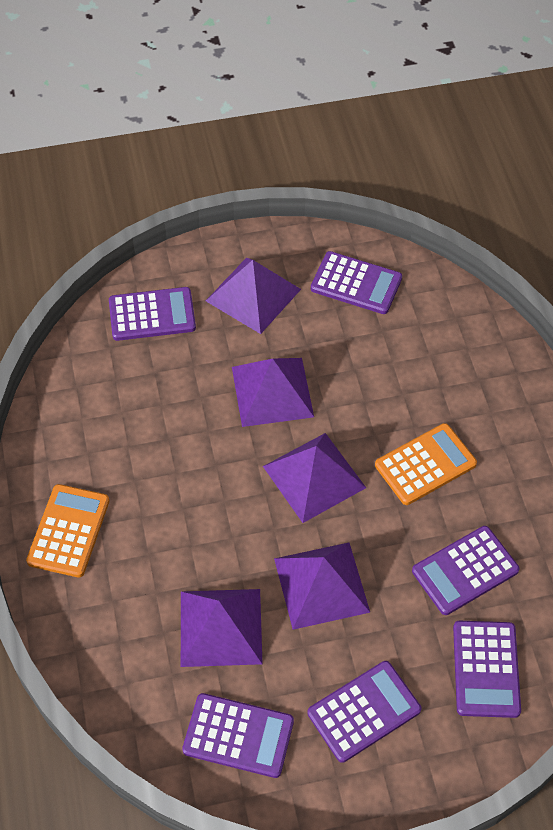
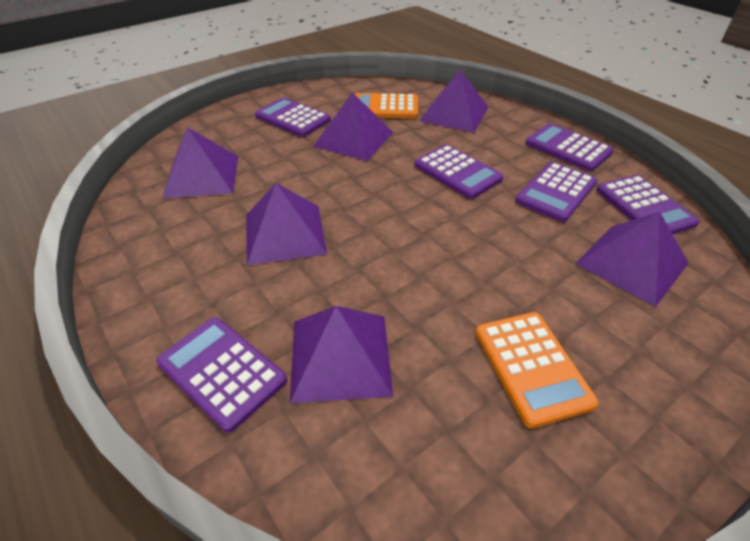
purple pyramid: [181,589,263,667] [206,258,301,334] [232,358,314,427] [263,433,366,523] [274,543,370,630] = 5 -> [162,127,238,199] [246,183,327,265] [290,306,393,403] [313,92,393,161] [419,69,489,133] [575,212,689,307] = 6

